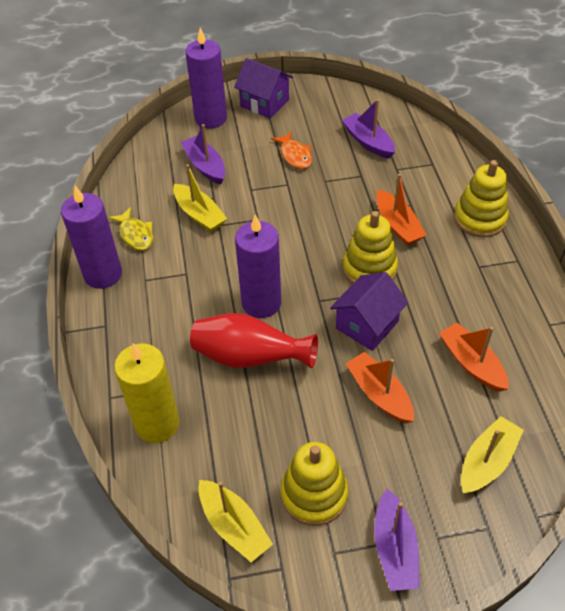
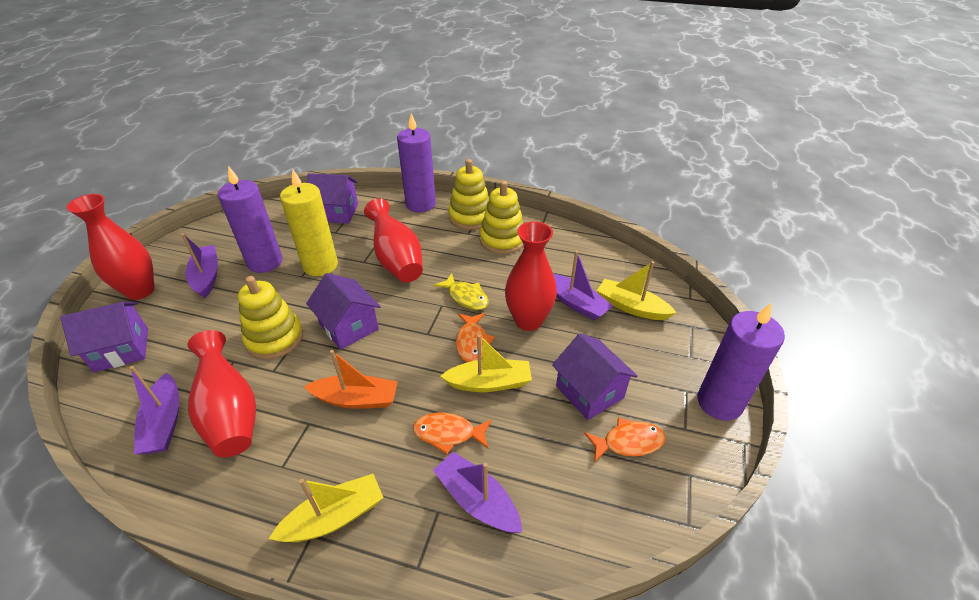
orange boat: [345,352,414,423] [376,174,427,246] [439,323,509,392] = 3 -> [304,350,398,409] = 1
orange fish: [271,131,312,169] = 1 -> [413,413,492,454] [456,313,495,362] [584,418,666,462] = 3
purple boat: [180,124,225,185] [342,99,395,159] [374,489,420,591] = 3 -> [129,366,179,454] [181,233,218,298] [433,452,522,533] [553,251,613,321] = 4
purple house: [234,58,293,118] [330,272,408,351] = 2 -> [60,302,148,372] [306,273,381,350] [307,173,358,224] [552,333,638,420] = 4
red vase: [190,313,318,369] = 1 -> [67,194,155,300] [188,330,256,457] [364,198,423,282] [505,221,557,331] = 4

